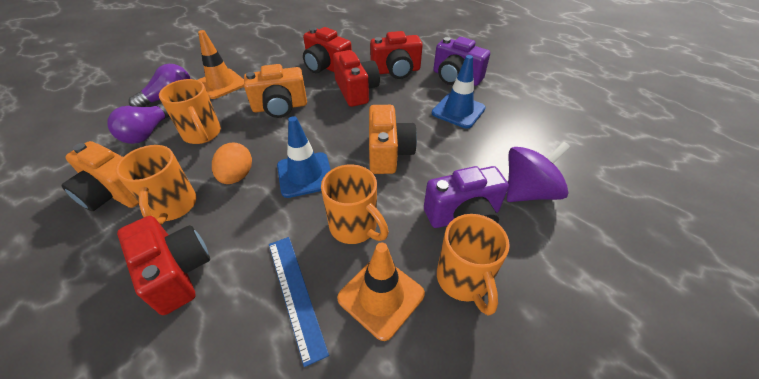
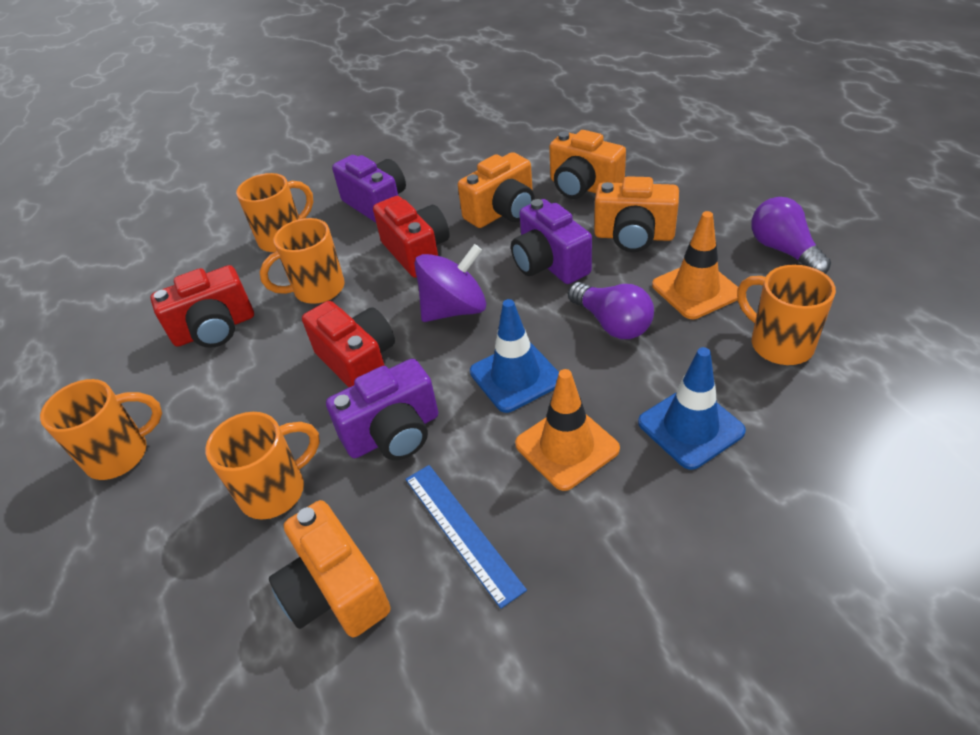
orange camera: [61,141,139,211] [244,64,307,118] [369,105,417,174] = 3 -> [269,500,391,637] [458,152,534,228] [549,130,626,199] [594,176,679,252] = 4
orange egg: [212,142,252,184] = 1 -> none = 0
orange mug: [115,145,197,225] [159,79,221,144] [321,164,389,244] [437,214,510,316] = 4 -> [40,379,162,480] [205,412,320,520] [236,173,313,253] [260,218,345,304] [737,265,836,365] = 5
purple camera: [424,166,509,228] [434,37,490,86] = 2 -> [326,359,438,460] [332,155,406,223] [511,199,592,284] = 3
red camera: [117,216,210,315] [303,27,352,73] [333,50,380,107] [370,31,423,79] = 4 -> [150,265,254,348] [302,301,395,387] [373,196,450,278] = 3

